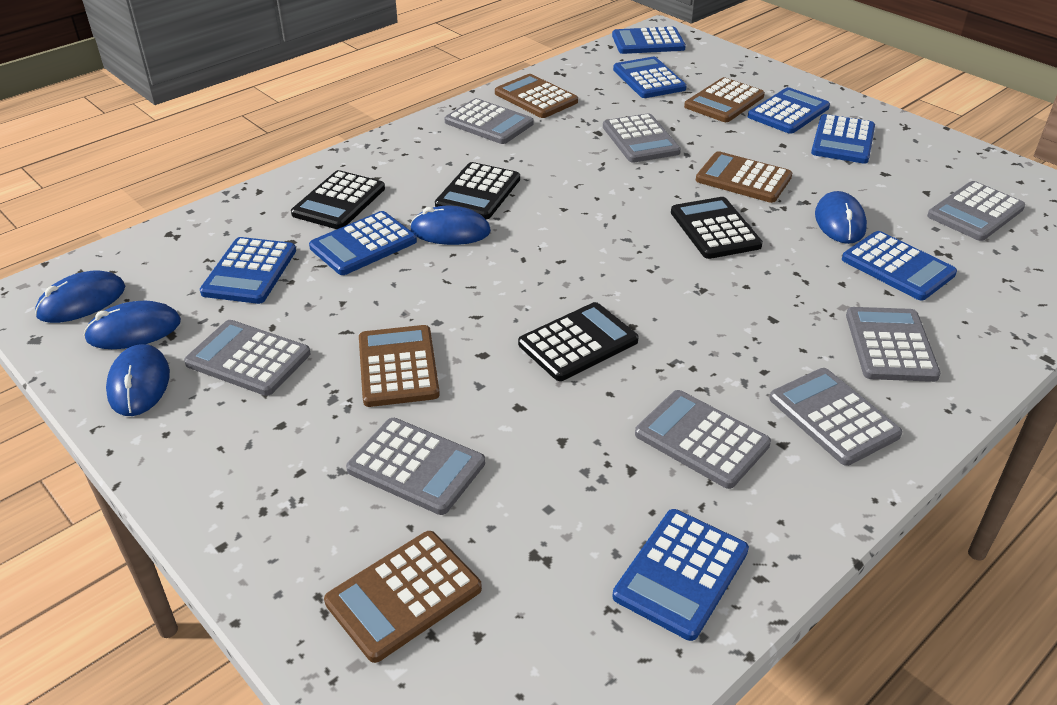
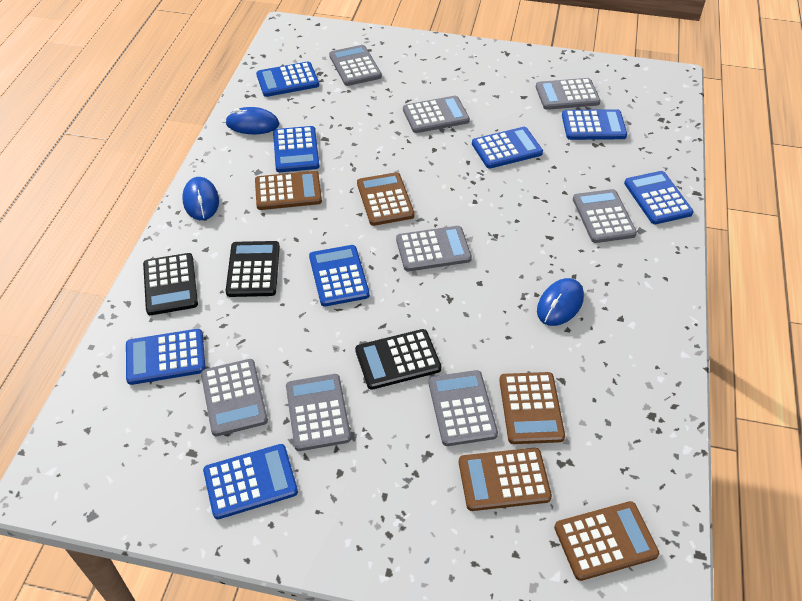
black calculator: [291,170,385,229] [435,162,520,220] [518,302,639,381] [671,197,763,259] = 4 -> [143,253,198,315] [226,241,280,297] [355,329,441,390] = 3
blue mouse: [35,270,125,323] [84,301,181,349] [106,344,170,416] [410,206,491,245] [815,191,867,244] = 5 -> [182,177,219,220] [226,107,279,134] [537,278,584,326] = 3

